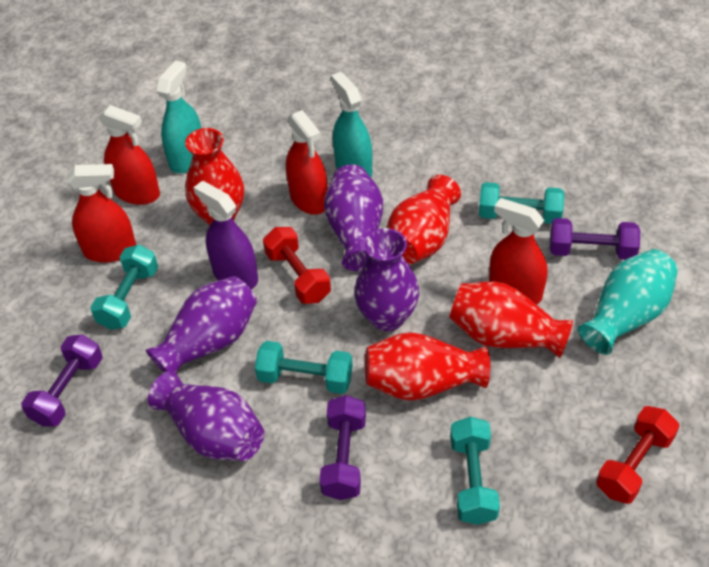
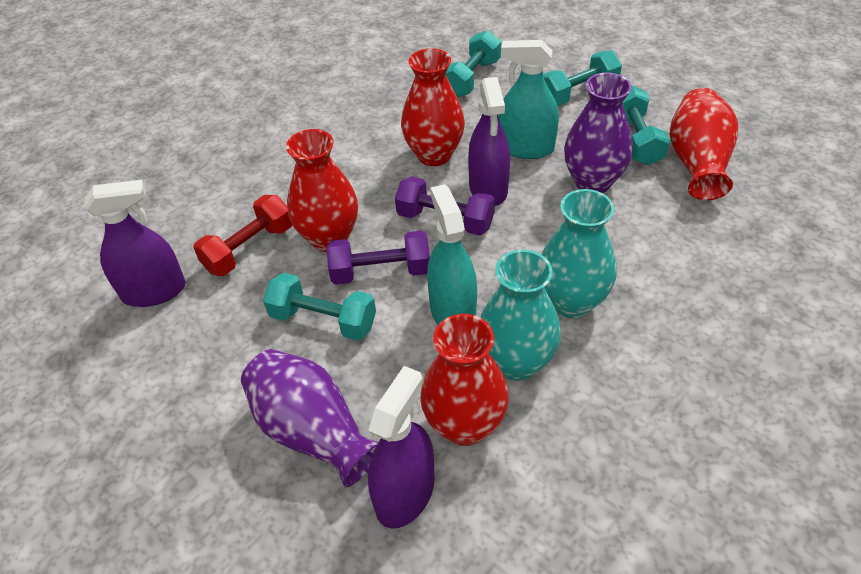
purple dumbbell: [21,334,103,427] [319,395,366,500] [550,218,640,260] = 3 -> [326,230,430,285] [395,176,495,235] = 2
purple spray bottle: [193,181,258,289] = 1 -> [84,180,186,307] [368,366,434,529] [468,77,510,206] = 3
purple vase: [146,276,257,374] [148,371,264,461] [324,165,383,271] [354,228,419,331] = 4 -> [241,349,378,487] [564,73,633,193] = 2
red dumbbell: [263,227,331,304] [596,406,680,504] = 2 -> [193,195,292,276] = 1
red spray bottle: [67,164,136,263] [98,105,160,205] [286,110,328,215] [489,198,547,305] = 4 -> none = 0
turquoise vase: [578,249,678,355] = 1 -> [480,250,561,381] [541,189,617,318] = 2

